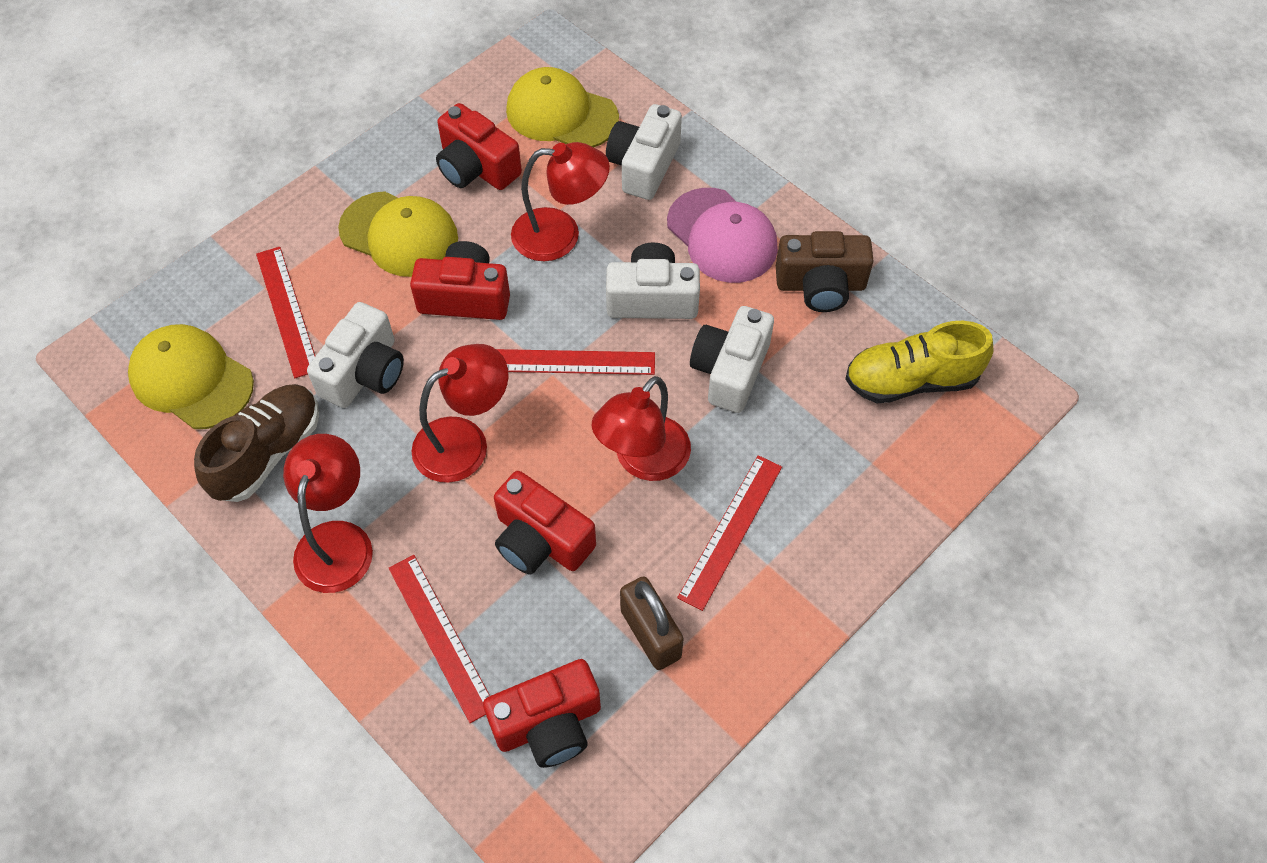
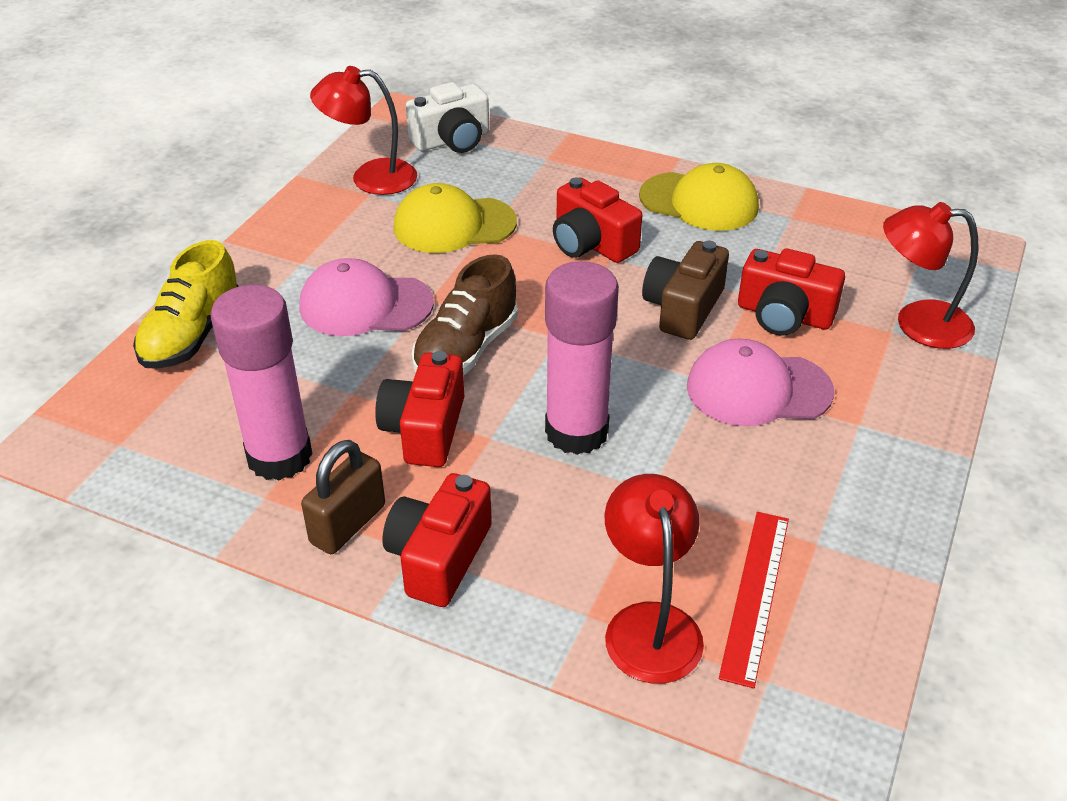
pink cap: [667,188,778,283] = 1 -> [300,258,434,336] [687,338,834,426] = 2
pink glue stick: none = 0 -> [211,285,313,480] [545,261,619,455] = 2
red lamp: [283,434,373,593] [411,344,509,483] [511,142,610,261] [592,376,691,481] = 4 -> [310,66,417,195] [605,474,704,684] [883,202,978,349] = 3
red ruler: [256,247,315,378] [389,555,490,723] [496,349,655,375] [677,455,782,611] = 4 -> [719,512,789,688] = 1
white camera: [307,302,404,408] [606,104,682,200] [606,242,700,319] [690,306,774,413] = 4 -> [406,82,489,153] = 1
yellow cap: [128,324,254,429] [338,191,458,277] [506,67,619,147] = 3 -> [394,183,517,253] [639,163,759,231] = 2

